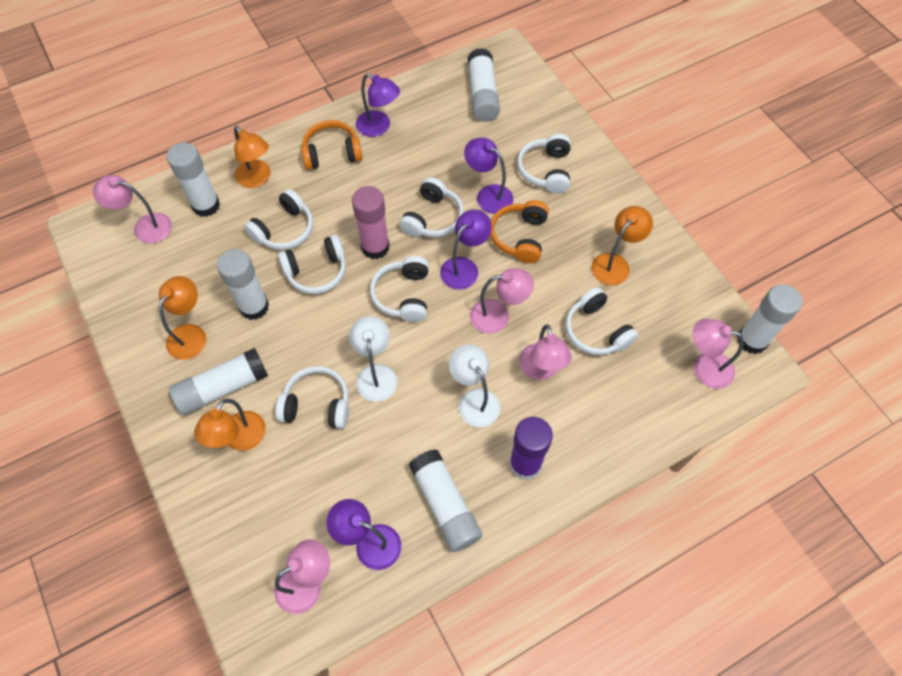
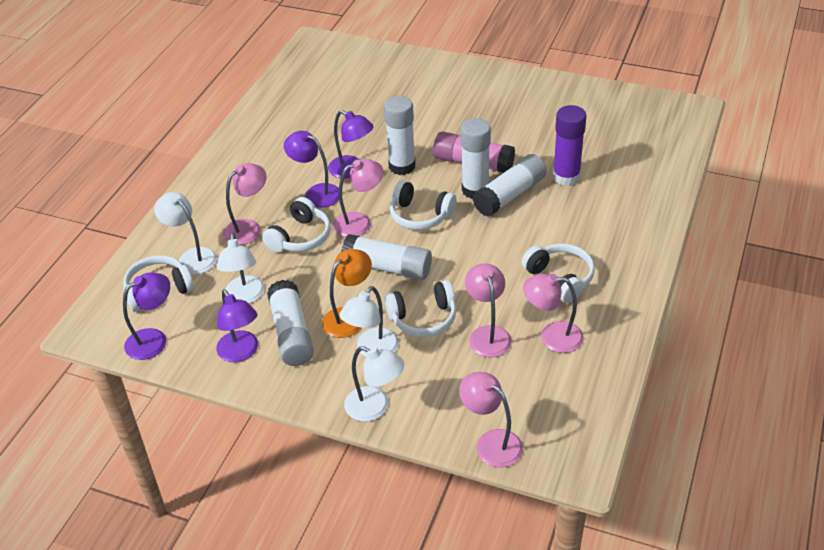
orange headphones: [301,120,362,170] [490,200,549,263] = 2 -> none = 0
orange lamp: [159,276,206,360] [194,399,266,451] [234,126,270,188] [591,206,653,285] = 4 -> [322,249,372,338] = 1
white glue stick: [167,143,220,217] [169,348,268,415] [217,249,269,320] [409,449,482,552] [467,48,500,122] [737,284,802,354] = 6 -> [267,280,314,366] [341,234,432,280] [384,96,415,175] [461,118,491,199] [472,154,547,217] = 5
white headphones: [244,189,313,250] [275,366,349,429] [278,235,346,294] [370,256,429,322] [399,177,464,237] [517,134,571,194] [566,287,638,355] = 7 -> [123,255,194,312] [262,197,331,253] [385,280,456,337] [390,180,456,230] [521,244,595,303] = 5
white lamp: [349,316,397,401] [449,344,500,427] = 2 -> [154,192,217,274] [217,233,265,303] [340,286,399,358] [344,346,404,422] = 4

